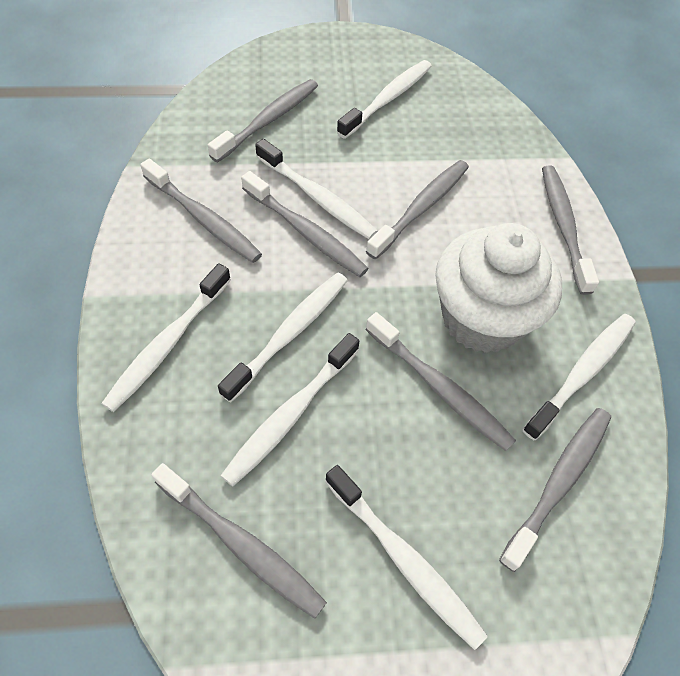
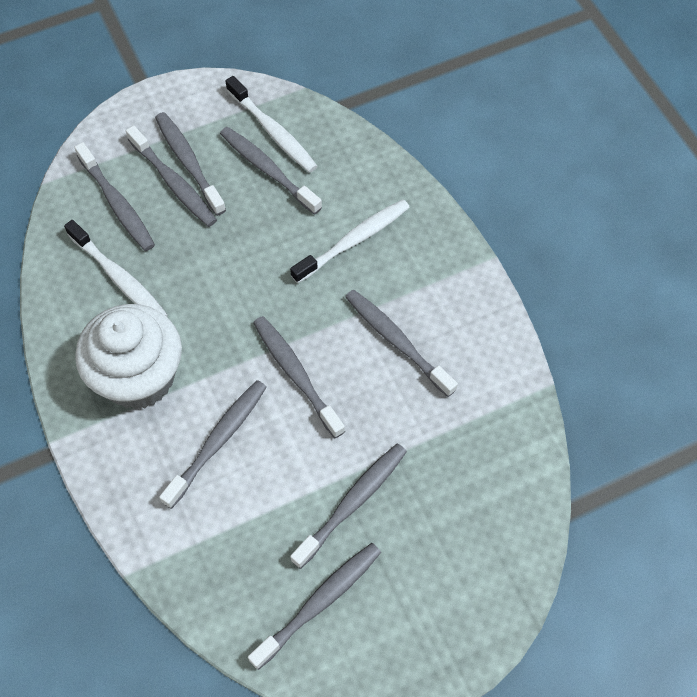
grey toothbrush: [140,158,262,263] [152,463,327,619] [208,79,318,162] [241,171,369,277] [366,160,469,260] [366,312,516,451] [499,408,611,572] [542,166,599,295] = 8 -> [74,142,155,251] [126,125,217,227] [155,112,226,216] [159,380,267,509] [220,127,322,215] [248,543,381,670] [253,316,345,438] [290,444,407,569] [345,289,458,397] = 9
white toothbrush: [101,263,231,412] [218,272,348,403] [220,333,359,486] [255,139,378,239] [325,465,488,650] [337,60,432,139] [522,314,636,440] = 7 -> [64,220,168,317] [226,76,318,173] [290,199,410,284] = 3

